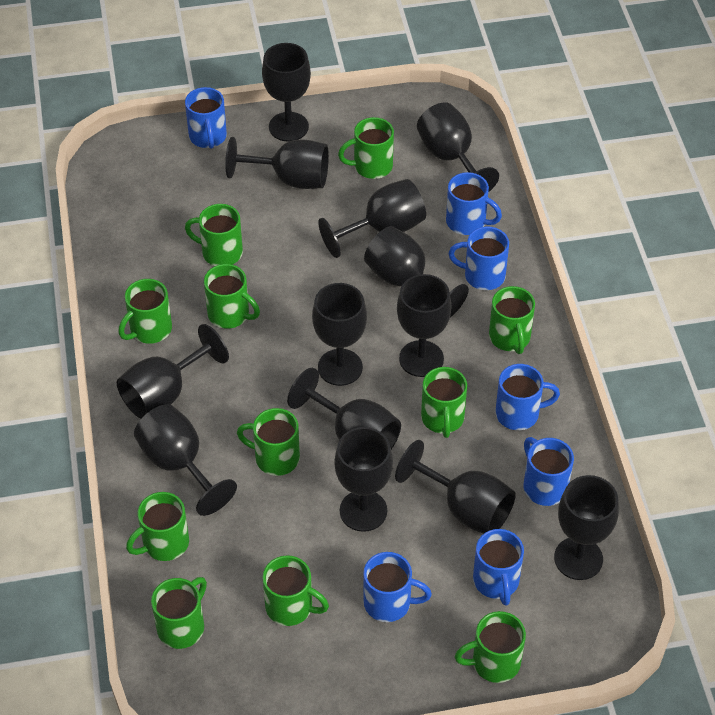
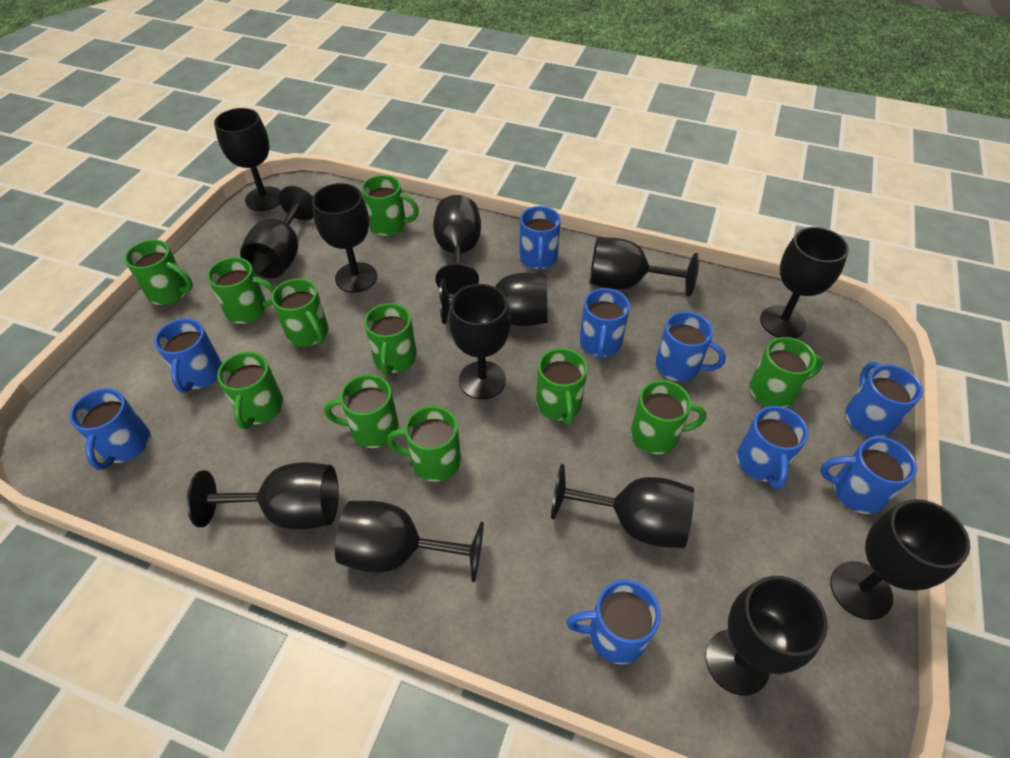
blue mug: [185,87,227,149] [363,552,432,622] [446,172,502,235] [449,226,509,290] [473,529,524,606] [495,364,560,430] [524,437,574,506] = 7 -> [69,388,151,470] [154,318,222,393] [519,206,561,270] [566,580,661,664] [579,288,630,359] [655,311,726,382] [737,406,808,490] [820,437,917,514] [845,362,923,437] = 9

